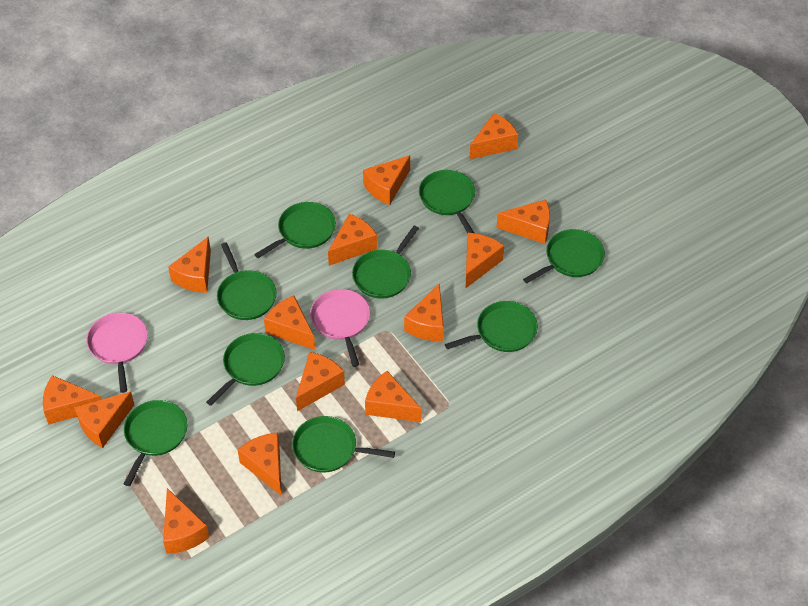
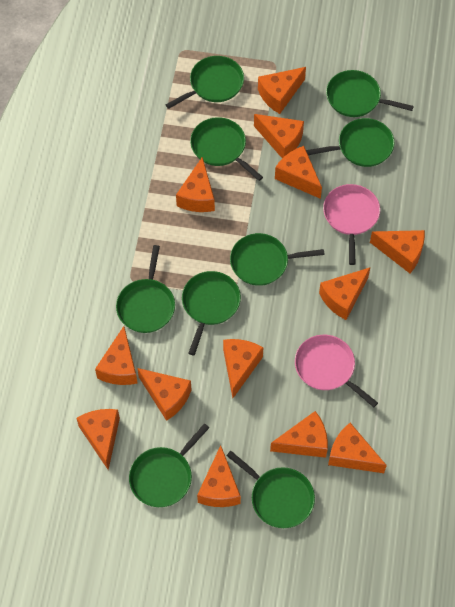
orange cheese: [43,375,102,425] [74,392,134,448] [163,488,210,554] [168,237,211,293] [237,432,282,496] [264,296,315,350] [296,352,345,411] [328,214,377,266] [363,155,410,205] [365,371,422,422] [404,283,444,341] [466,233,504,288] [470,113,518,159] [496,200,550,244] = 14 -> [77,409,120,470] [95,326,137,385] [137,368,191,421] [176,157,215,212] [197,445,241,507] [223,339,263,398] [254,114,304,158] [258,67,306,114] [270,411,328,458] [275,146,322,199] [319,267,370,320] [328,423,387,473] [370,230,425,273] = 13

